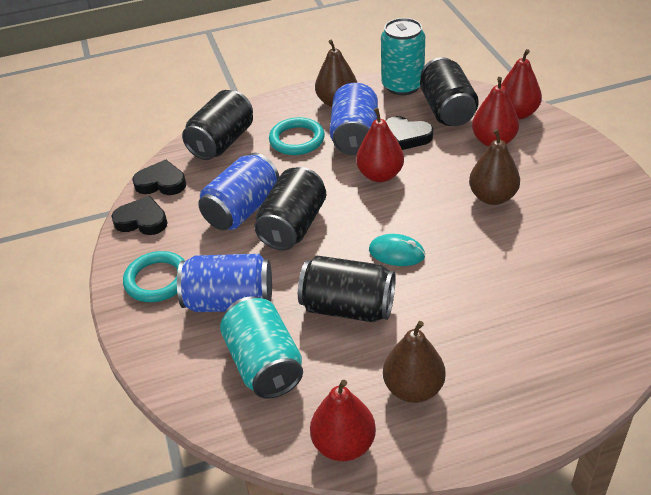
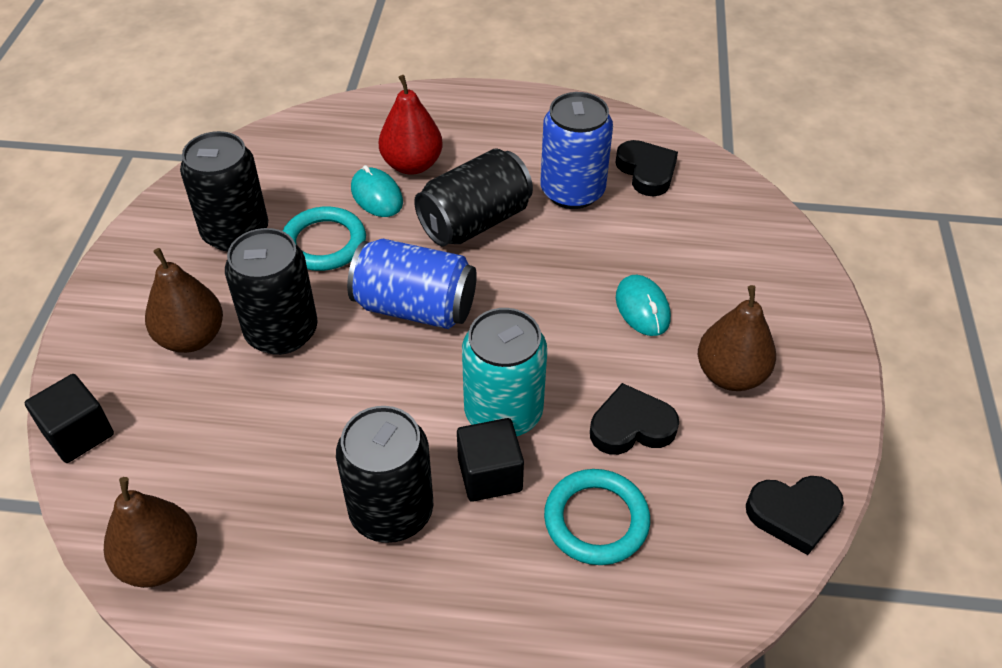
black cube: none = 0 -> [25,374,114,463] [457,418,524,502] = 2
blue can: [177,254,272,312] [198,153,279,230] [330,83,378,155] = 3 -> [347,239,477,329] [541,92,613,209] = 2
red pear: [310,380,376,461] [356,108,404,182] [472,77,519,147] [501,49,542,120] = 4 -> [379,75,443,175] = 1
turquoise can: [220,296,303,399] [381,18,425,95] = 2 -> [462,308,547,436] = 1
turquoise mouse: [369,234,425,266] = 1 -> [351,165,403,217] [616,275,671,336] = 2

